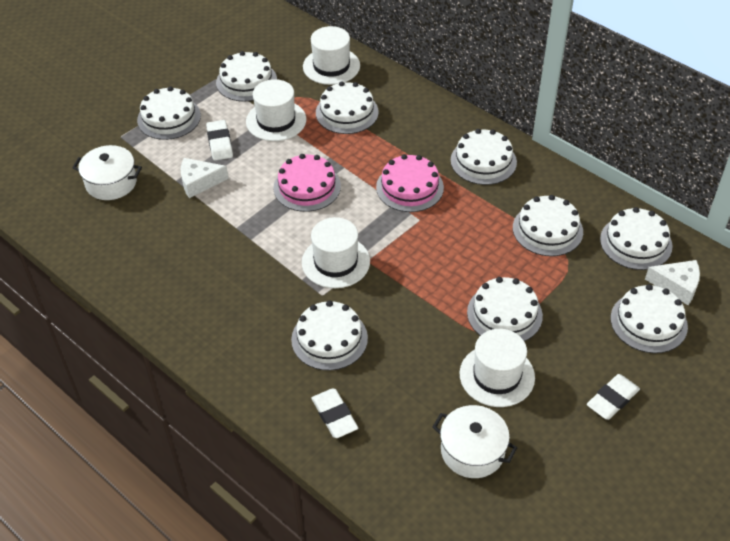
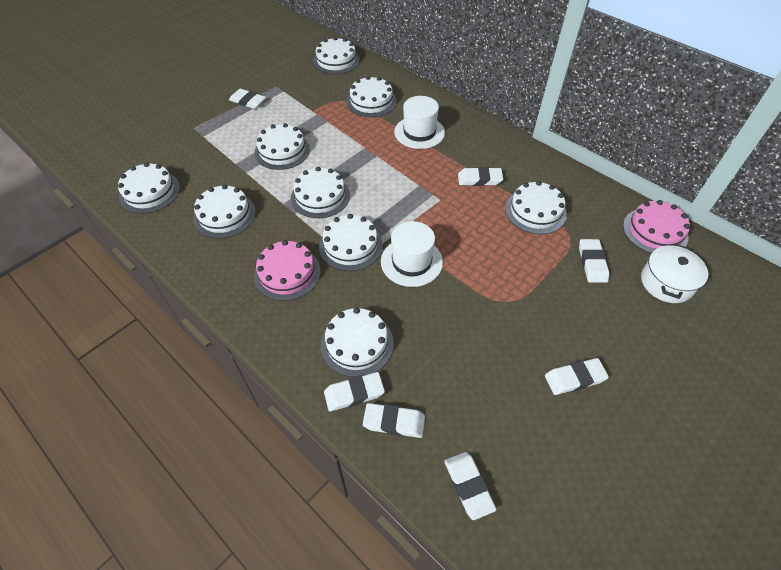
white cheese: [181,158,229,198] [645,260,700,305] = 2 -> none = 0
white eraser: [206,120,233,160] [312,388,358,438] [587,374,640,420] = 3 -> [229,89,266,109] [324,372,385,412] [363,403,425,438] [444,452,497,520] [458,167,503,186] [545,358,609,395] [579,239,609,283] = 7
white hat: [246,79,306,141] [302,217,370,288] [303,26,360,85] [460,329,535,407] = 4 -> [381,221,443,287] [394,96,445,149] = 2
white pot: [73,145,142,200] [432,405,517,478] = 2 -> [641,243,708,303] = 1

